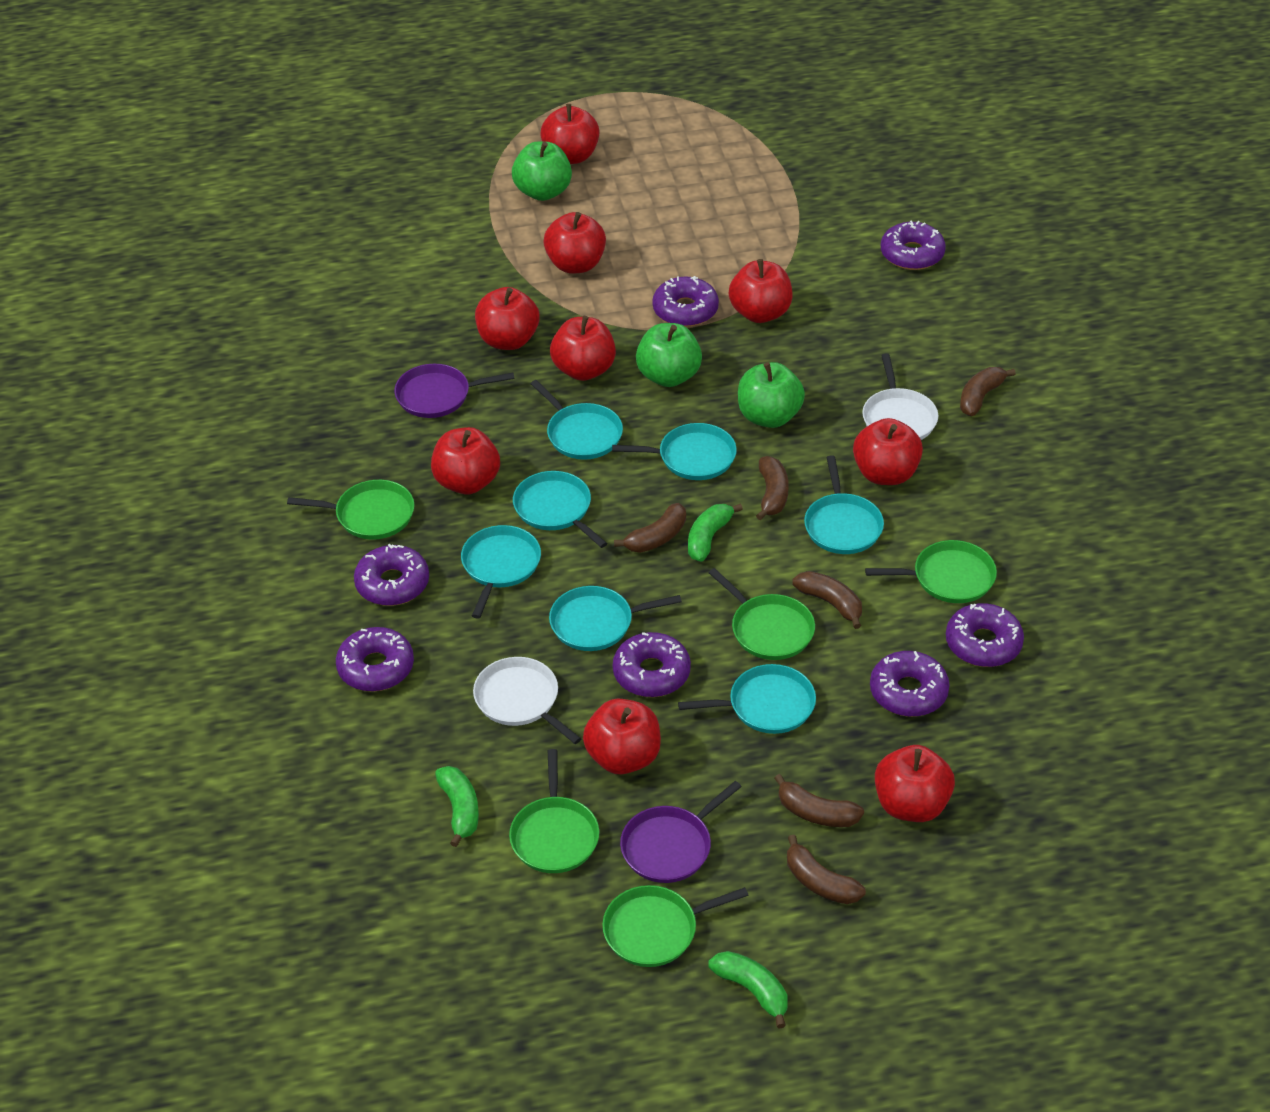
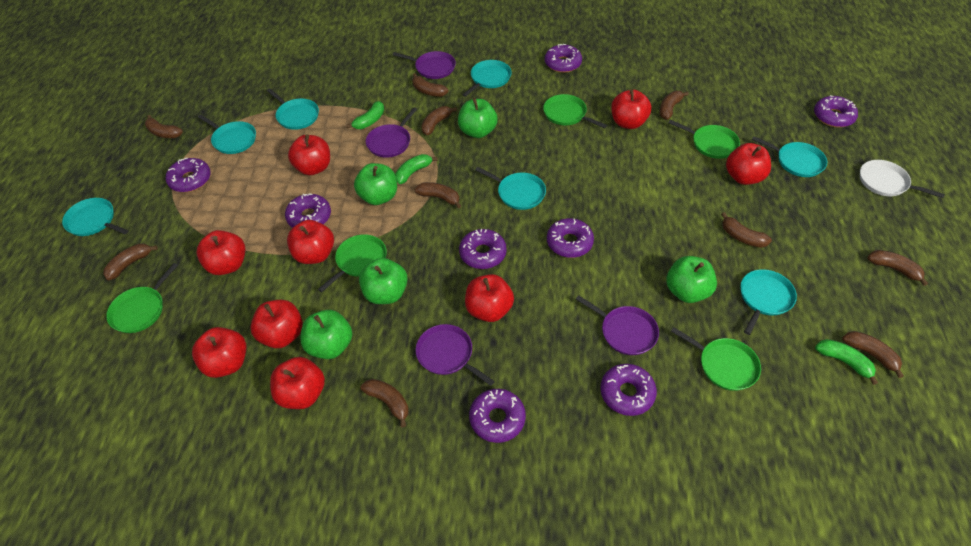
brown banana: [614,503,686,553] [756,456,789,520] [774,774,864,827] [787,835,866,904] [792,571,862,629] [960,367,1016,416] = 6 -> [103,243,158,280] [145,115,183,138] [361,379,409,427] [412,73,449,97] [414,182,461,209] [421,106,457,135] [660,91,689,120] [721,212,772,248] [842,331,904,378] [867,250,928,286] = 10
green apple: [512,141,572,201] [636,323,702,387] [738,362,805,428] = 3 -> [301,310,352,359] [354,163,397,205] [359,258,408,304] [458,98,498,138] [666,256,717,303] = 5
purple donut: [336,627,414,692] [354,544,429,606] [613,632,691,697] [652,276,719,327] [870,651,950,717] [881,220,946,270] [946,603,1024,667] = 7 -> [166,158,211,192] [285,194,331,228] [459,229,507,269] [469,389,526,443] [545,44,582,73] [547,218,594,258] [600,364,657,416] [814,95,858,127] = 8
purple pan: [394,364,514,418] [620,781,742,883] = 2 -> [366,107,417,158] [393,51,456,79] [416,324,495,386] [576,295,659,355] = 4
white pan: [473,657,581,744] [862,353,938,440] = 2 -> [860,160,945,198] = 1

